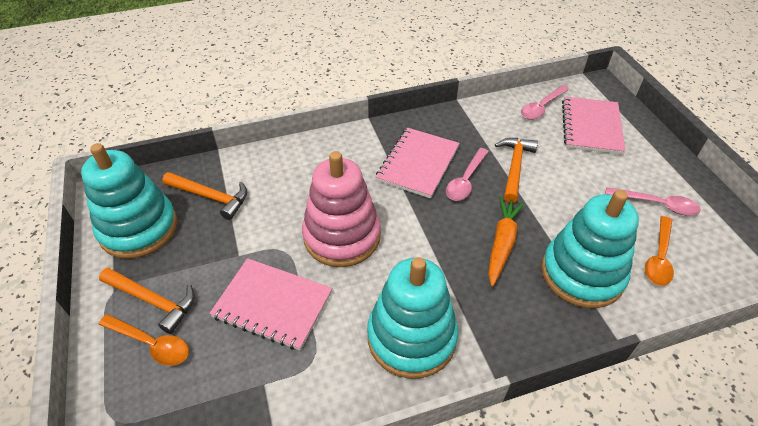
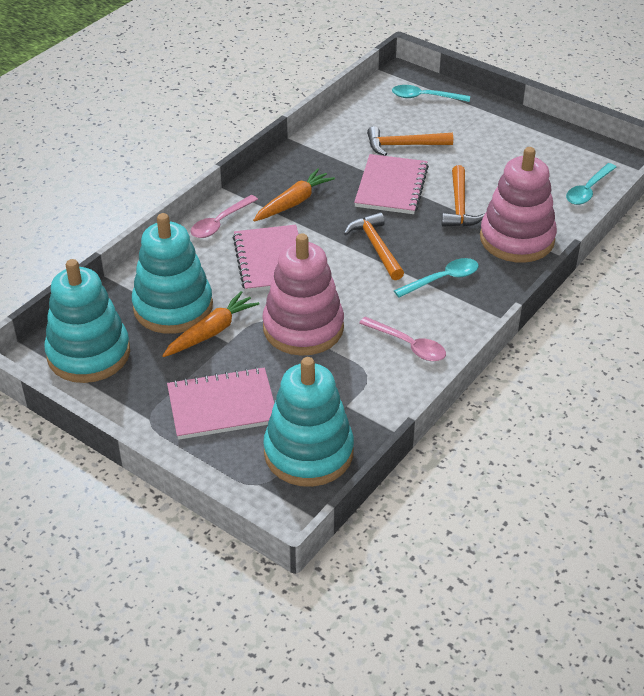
orange carrot: [488,197,525,287] = 1 -> [162,291,259,357] [253,169,335,222] = 2
orange spoon: [98,314,189,366] [645,216,674,286] = 2 -> none = 0
pink spoon: [446,148,489,201] [521,85,569,120] [605,187,701,215] = 3 -> [190,195,258,238] [359,317,446,361] = 2
pink stacking toy: [302,151,381,267] = 1 -> [262,233,344,356] [480,147,557,263] = 2
turquoise spoon: none = 0 -> [392,85,470,102] [394,258,479,298] [566,163,616,205] = 3

